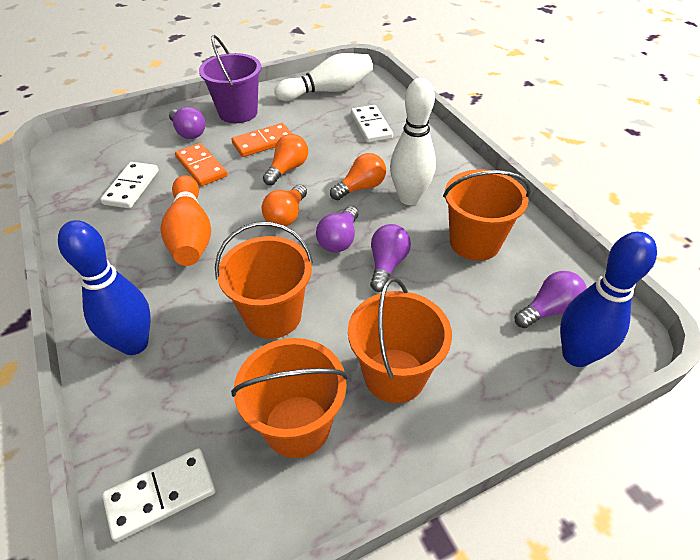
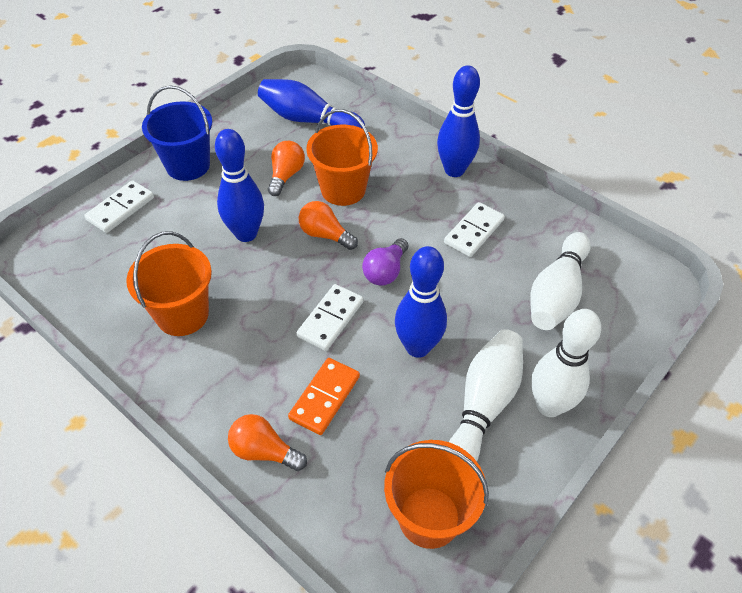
blue bowling pin: [58,220,151,355] [560,232,657,367] = 2 -> [215,129,264,242] [258,79,365,129] [395,246,447,358] [437,65,480,177] = 4
blue bucket: none = 0 -> [142,85,212,181] = 1
orange bowling pin: [160,175,211,266] = 1 -> none = 0
orange bucket: [215,222,313,339] [231,338,348,458] [348,277,452,403] [443,169,531,261] = 4 -> [126,231,212,336] [306,109,378,206] [384,440,489,549] = 3
orange domino: [175,143,228,186] [231,123,292,157] = 2 -> [288,358,360,435] = 1
purple bucket: [199,35,261,123] = 1 -> none = 0
purple light bulb: [169,107,205,139] [316,206,358,253] [370,224,411,292] [515,271,587,328] = 4 -> [362,238,408,286] = 1
white bowling pin: [274,53,373,101] [390,78,436,205] = 2 -> [449,329,523,462] [530,232,591,330] [531,309,601,417] = 3

